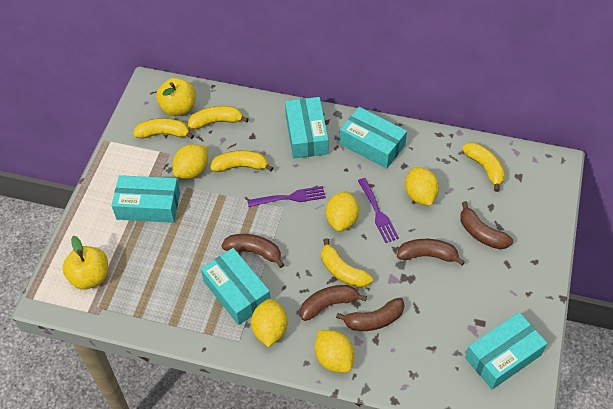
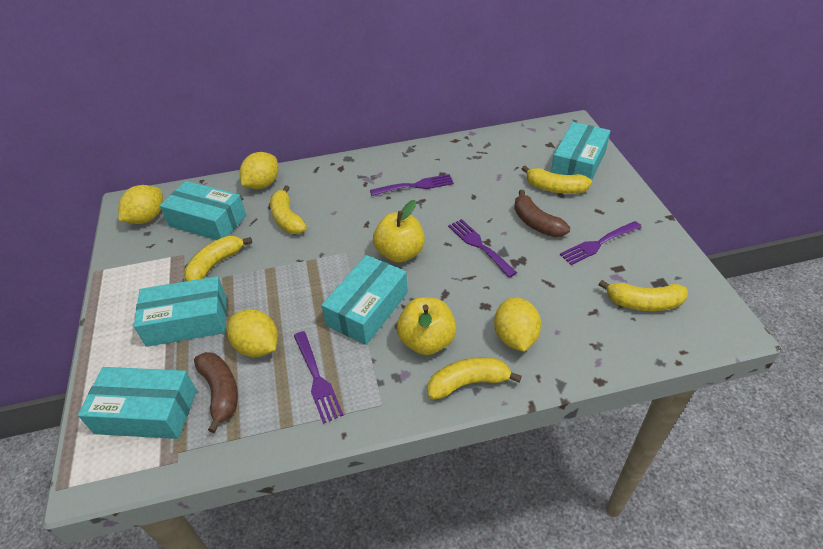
brown banana: [221,234,284,268] [300,285,367,321] [336,298,405,331] [397,239,465,266] [460,201,513,250] = 5 -> [194,352,238,433] [514,190,570,237] = 2
purple fork: [247,186,326,207] [358,178,399,243] = 2 -> [294,331,344,424] [370,174,454,196] [448,219,517,278] [560,221,641,265] = 4
yellow lemon: [172,144,208,179] [251,299,288,347] [315,330,354,373] [326,191,359,231] [405,167,439,206] = 5 -> [118,185,163,224] [227,309,278,357] [240,152,278,189] [494,297,541,352] = 4

